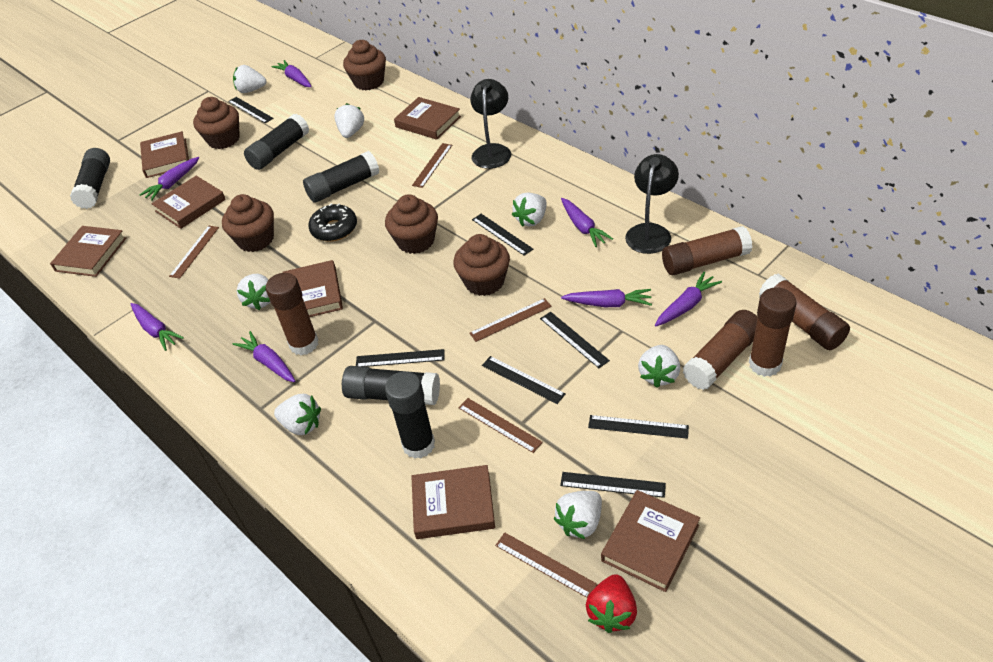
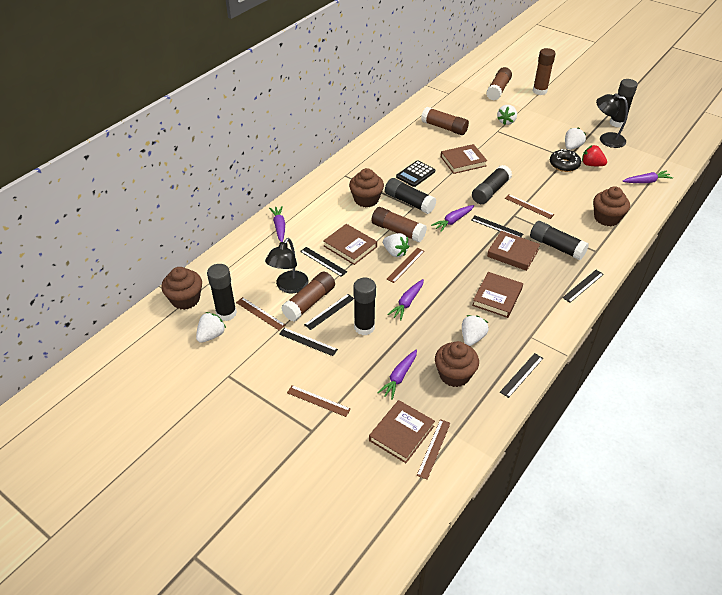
black calculator: none = 0 -> [396,160,435,187] = 1
black glue stick: [70,148,110,209] [244,114,309,170] [303,151,380,203] [342,366,440,405] [385,371,435,459] = 5 -> [207,264,237,321] [353,278,376,335] [385,178,436,214] [472,165,512,204] [530,221,589,260] [609,79,638,128] = 6
black ruler: [228,97,274,123] [356,349,445,367] [472,214,533,256] [482,356,566,404] [540,312,610,368] [560,472,666,498] [588,415,689,439] = 7 -> [279,328,338,356] [300,247,347,277] [304,294,354,330] [471,216,523,237] [500,353,543,398] [562,270,604,303] = 6
brown book: [50,226,126,277] [140,131,189,178] [151,176,226,229] [282,260,343,317] [394,97,461,140] [411,465,495,539] [601,490,700,592] = 7 -> [323,224,377,265] [369,400,435,463] [441,144,487,174] [472,272,523,318] [487,231,540,271] = 5
brown cupcake: [193,97,240,149] [222,194,274,252] [343,40,386,90] [385,194,438,254] [453,234,510,296] = 5 -> [161,267,202,310] [349,168,384,208] [435,341,479,387] [593,186,630,226] = 4
purple carrot: [131,303,184,351] [139,157,199,201] [233,331,296,382] [271,60,312,87] [561,198,613,247] [561,289,652,307] [655,272,722,326] = 7 -> [269,206,285,242] [377,350,417,400] [387,279,424,321] [431,205,474,232] [623,170,673,183] = 5
white strawberry: [233,65,266,93] [237,274,270,310] [274,394,321,435] [334,103,364,138] [512,193,547,227] [553,491,602,539] [638,345,680,388] = 7 -> [196,312,226,343] [383,233,410,257] [462,315,489,346] [497,105,517,125] [565,127,586,150] = 5

